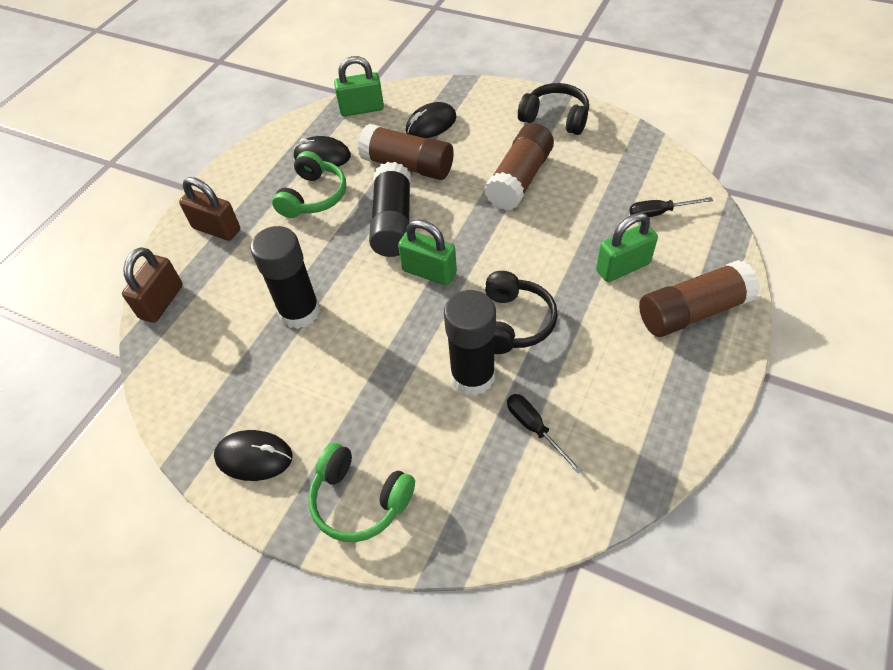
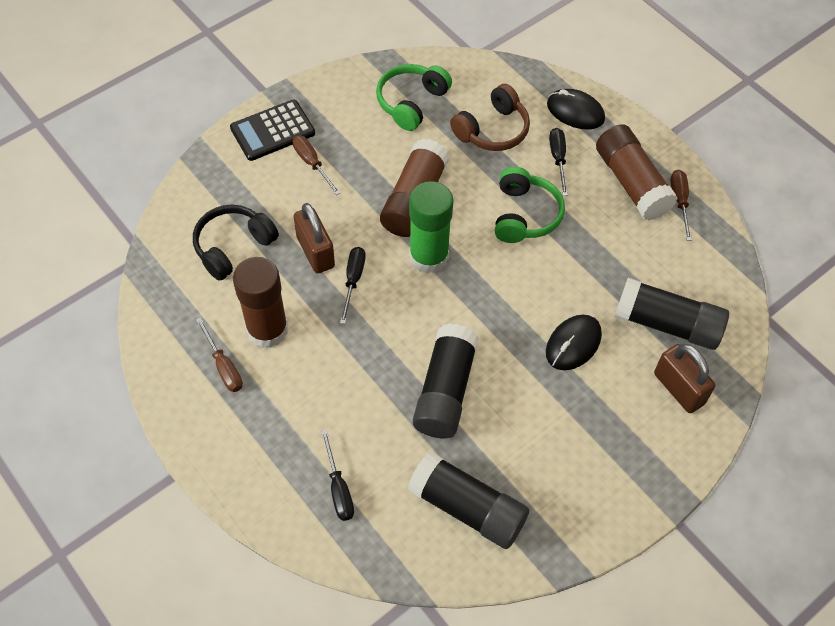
black calculator: none = 0 -> [230,99,315,161] = 1
black headphones: [485,271,558,354] [518,83,589,135] = 2 -> [193,205,279,281] = 1
black mouse: [214,430,293,481] [293,136,351,167] [406,102,456,138] = 3 -> [546,315,602,370] [547,89,605,130] = 2
black screwdriver: [507,394,582,474] [629,197,713,217] = 2 -> [321,430,354,521] [340,247,366,324] [549,128,568,196] = 3
brown headphones: none = 0 -> [450,84,530,151] = 1
brown screwdriver: none = 0 -> [196,317,243,392] [293,135,340,195] [670,170,692,241] = 3
green glue stick: none = 0 -> [409,181,454,273] = 1
green padlock: [334,56,384,116] [398,219,457,286] [596,213,658,282] = 3 -> none = 0

